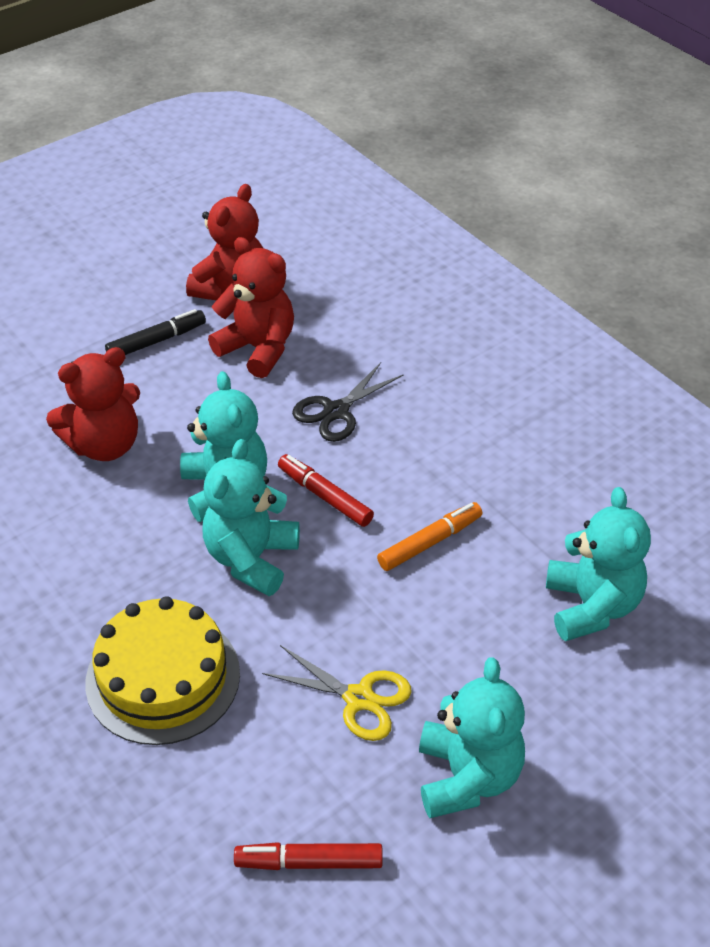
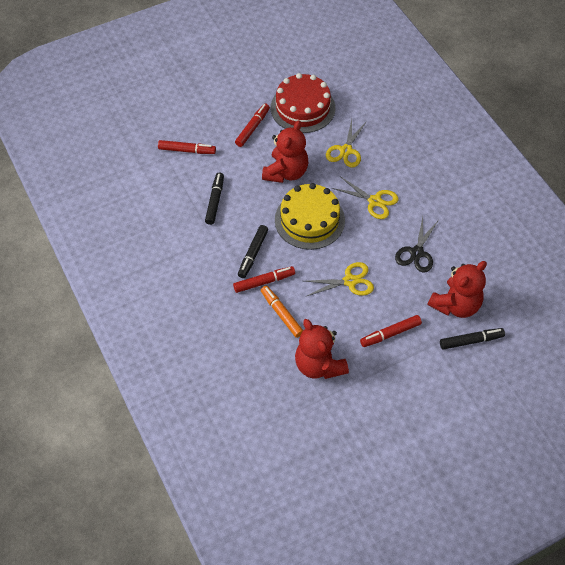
black marker: [105,309,206,355] = 1 -> [205,172,224,225] [238,225,268,278] [440,328,505,350] = 3
red cake: none = 0 -> [271,73,335,133] = 1
red marker: [234,842,383,870] [278,454,374,527] = 2 -> [158,140,216,154] [233,266,295,293] [235,103,270,147] [360,315,422,347] = 4
turquoise teddy bear: [180,371,267,522] [203,439,300,596] [419,657,525,818] [546,487,651,641] = 4 -> none = 0
yellow scissors: [262,645,412,741] = 1 -> [304,262,374,296] [326,119,367,168] [332,176,399,219] = 3

